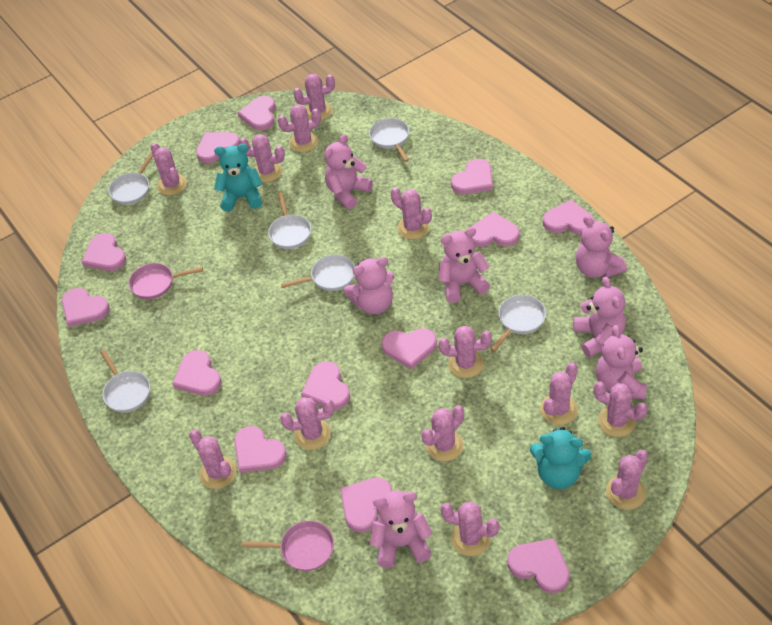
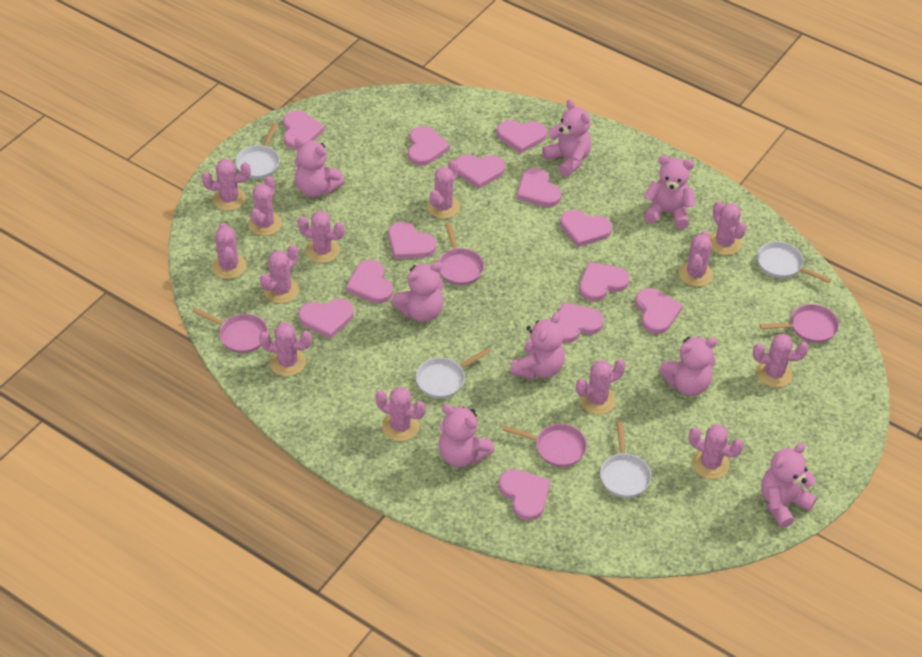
pink pan: [129,263,203,299] [242,521,334,571] = 2 -> [192,308,268,353] [438,223,484,285] [502,424,587,467] [760,304,839,343] = 4
pink teddy bear: [324,134,373,209] [344,257,394,314] [370,490,433,568] [439,227,490,303] [573,277,626,358] [576,215,627,278] [596,325,647,400] = 7 -> [294,137,345,197] [392,262,444,322] [438,404,495,467] [511,312,565,380] [542,99,592,177] [644,155,696,229] [659,337,718,396] [761,443,817,528] = 8
turquoise teddy bear: [214,144,263,212] [530,427,592,489] = 2 -> none = 0
white pan: [100,350,150,412] [108,152,153,205] [268,192,311,249] [281,254,355,291] [369,118,409,162] [491,295,546,352] = 6 -> [235,123,280,179] [416,348,491,399] [600,422,651,498] [757,242,831,283] = 4

